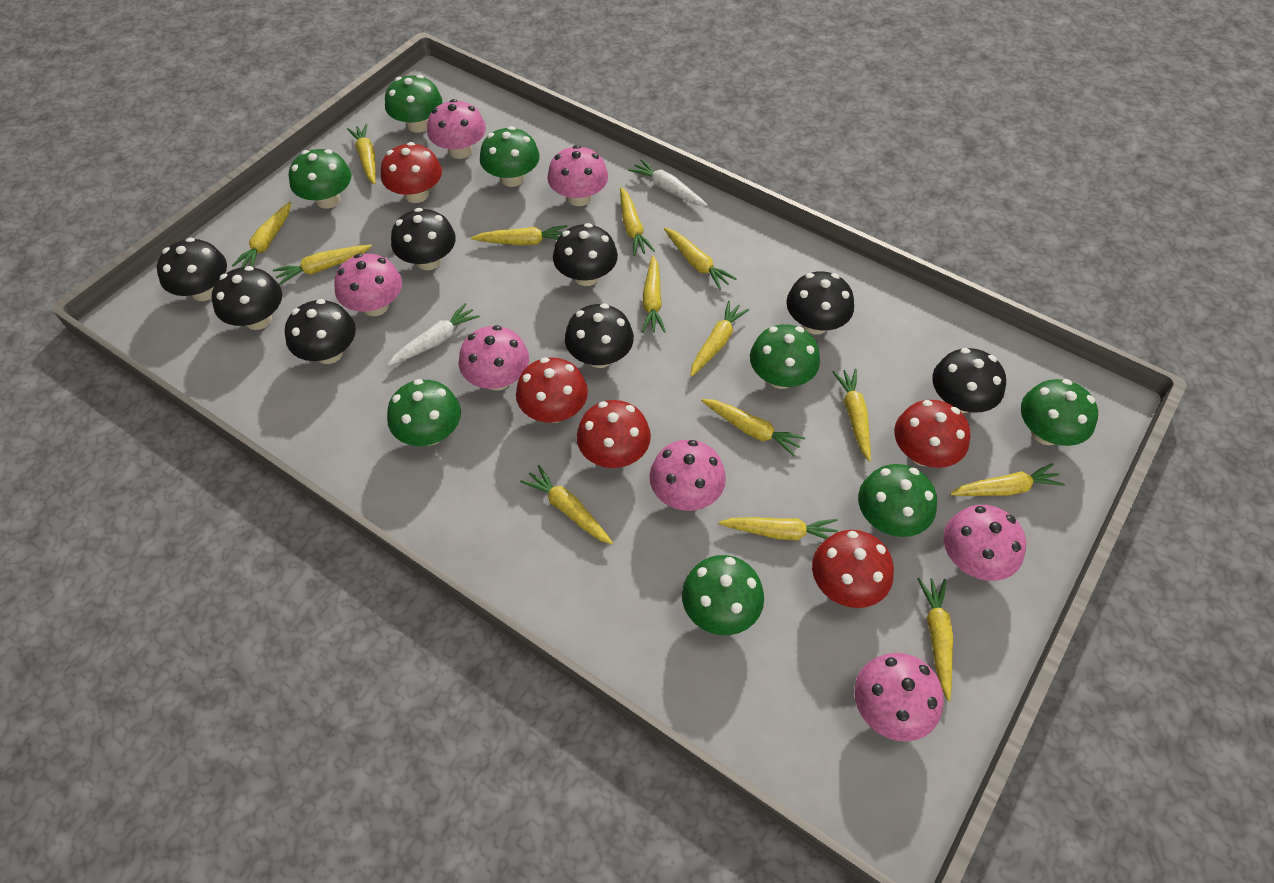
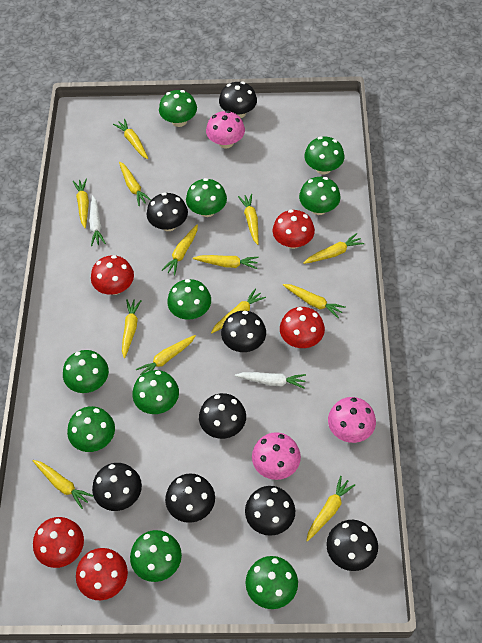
green mushroom: [289,149,352,209] [385,75,442,133] [387,379,461,446] [480,126,540,187] [682,555,764,635] [750,324,820,389] [858,464,937,537] [1021,379,1098,446] = 8 -> [63,350,109,393] [67,406,115,452] [130,530,182,582] [132,370,179,414] [159,90,197,127] [167,279,211,320] [186,178,227,217] [246,556,298,609] [299,177,341,215] [304,137,344,174] = 10
pink mushroom: [334,253,402,316] [427,99,486,159] [459,325,529,391] [547,145,608,206] [650,440,726,511] [854,653,944,742] [943,505,1026,581] = 7 -> [206,111,245,148] [252,432,301,480] [328,397,376,443] = 3
yellow carrot: [232,202,291,267] [273,245,372,286] [347,124,376,184] [471,225,567,246] [520,465,613,544] [620,187,655,256] [642,255,666,333] [664,228,737,290] [690,300,749,377] [701,399,805,456] [719,517,838,540] [833,369,871,462] [918,578,953,701] [950,463,1065,496] = 14 -> [33,460,93,509] [73,179,89,228] [113,119,148,159] [119,162,151,206] [122,299,142,358] [136,335,196,375] [162,225,198,275] [193,255,259,269] [211,288,266,334] [238,194,259,245] [283,284,346,318] [303,233,364,264] [306,476,355,542] = 13

